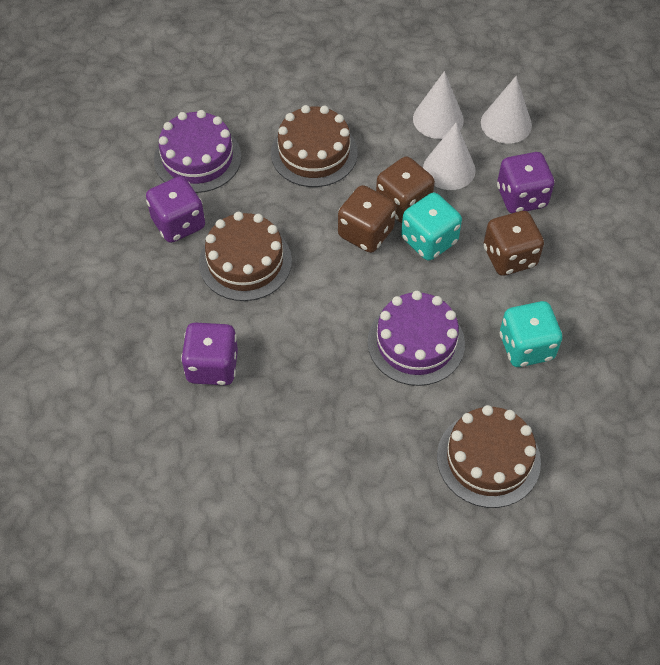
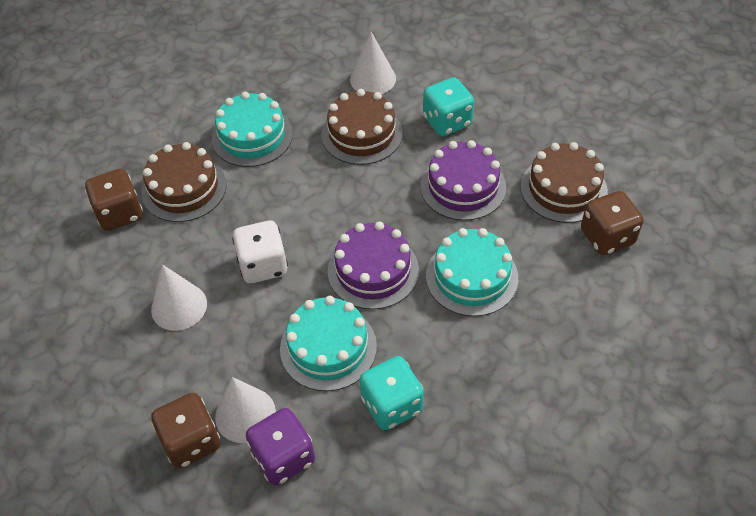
purple dice: [146,176,205,243] [181,323,238,385] [497,152,554,213] = 3 -> [246,408,315,486] = 1
turquoise cake: none = 0 -> [212,92,293,167] [280,296,377,391] [426,228,518,316] = 3
white dice: none = 0 -> [232,220,288,283] = 1

